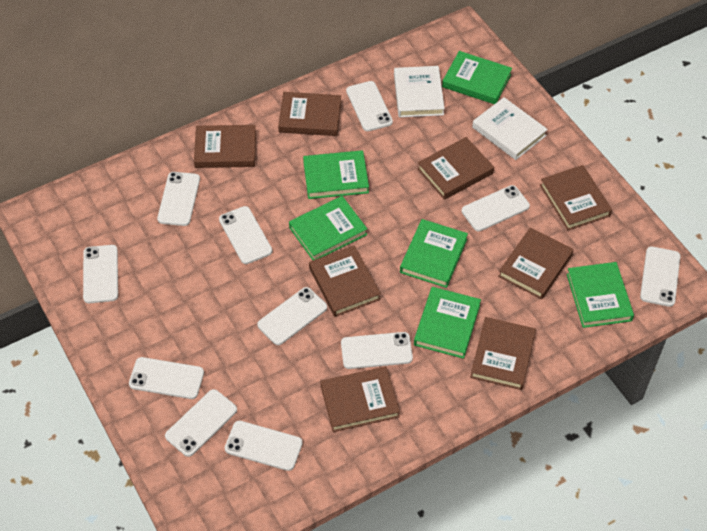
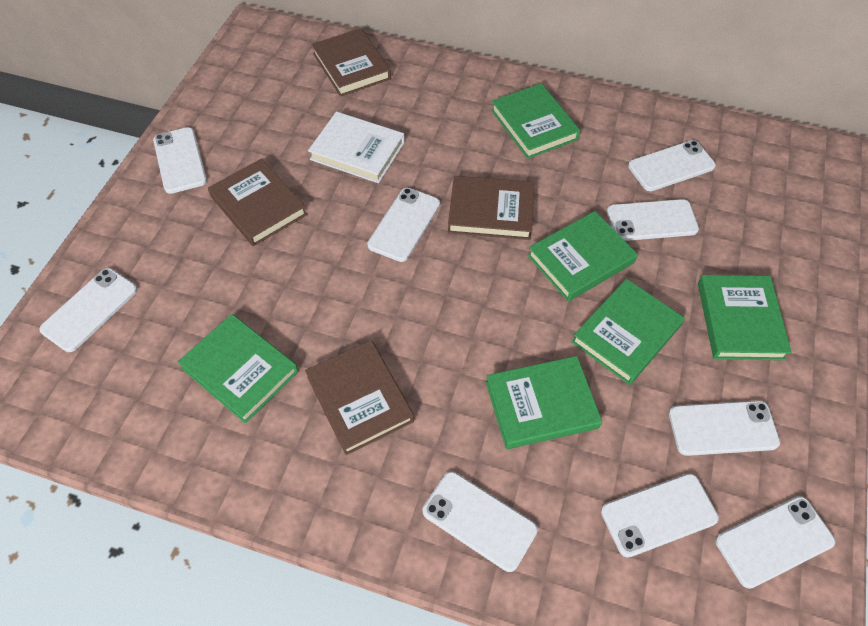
brown book: [194,125,256,168] [278,92,341,136] [309,246,381,317] [320,367,400,432] [417,137,494,200] [470,317,536,390] [498,227,573,299] [540,165,612,230] = 8 -> [208,159,307,246] [305,340,414,455] [311,28,391,97] [448,176,534,240] = 4
white book: [394,66,445,117] [472,97,548,160] = 2 -> [308,111,405,183] = 1
white phone: [83,245,118,303] [129,357,204,399] [157,172,200,226] [165,389,237,457] [219,206,272,264] [225,421,303,471] [257,287,327,345] [341,332,413,369] [346,81,393,131] [462,185,530,231] [640,246,680,307] = 11 -> [39,268,138,352] [153,127,207,194] [367,188,440,262] [423,471,538,572] [601,473,719,558] [607,199,699,241] [628,140,716,191] [669,400,780,456] [716,496,835,589] = 9

